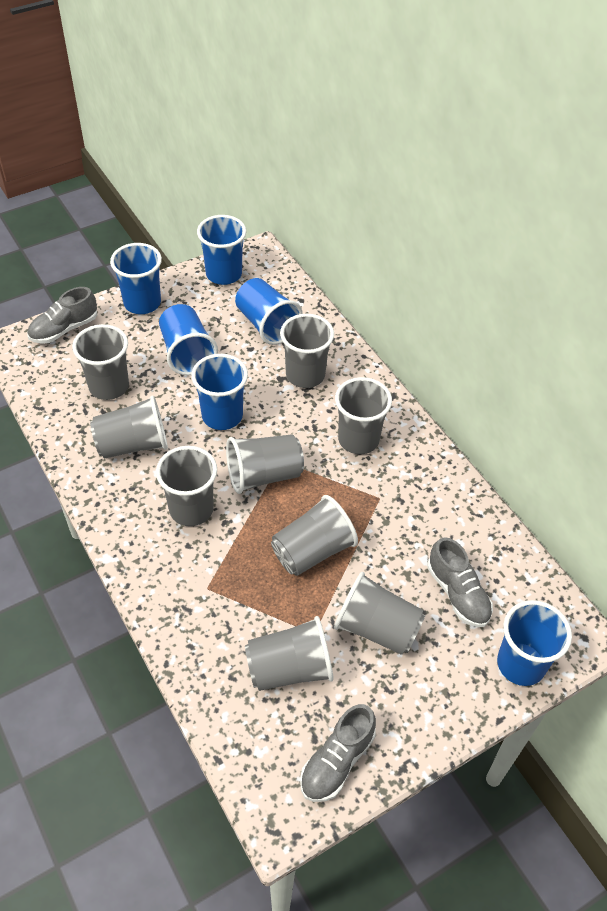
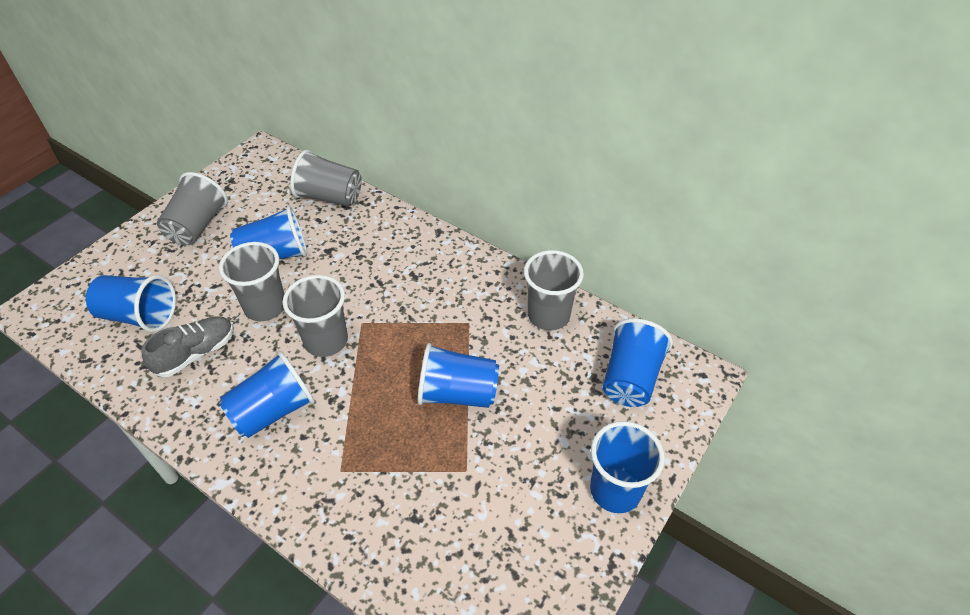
grey cup: [72,324,129,400] [90,396,168,459] [156,446,217,526] [226,434,304,494] [245,616,334,691] [271,495,358,576] [280,314,334,388] [334,572,425,655] [335,377,392,454] = 9 -> [157,172,228,245] [219,242,284,321] [283,275,348,357] [290,150,362,207] [524,250,584,330] = 5
grey shoe: [27,287,97,344] [300,704,376,802] [427,537,493,627] = 3 -> [141,316,234,377] = 1

